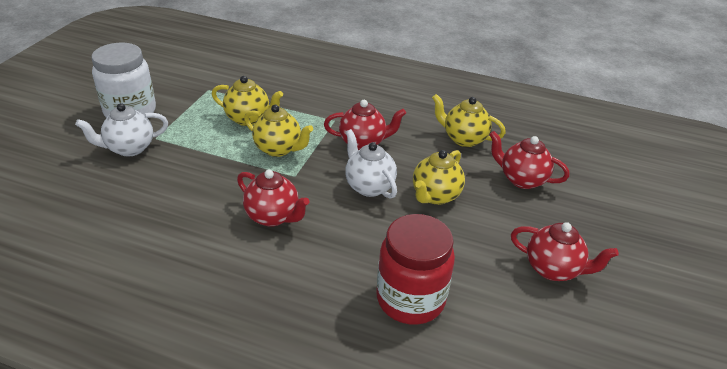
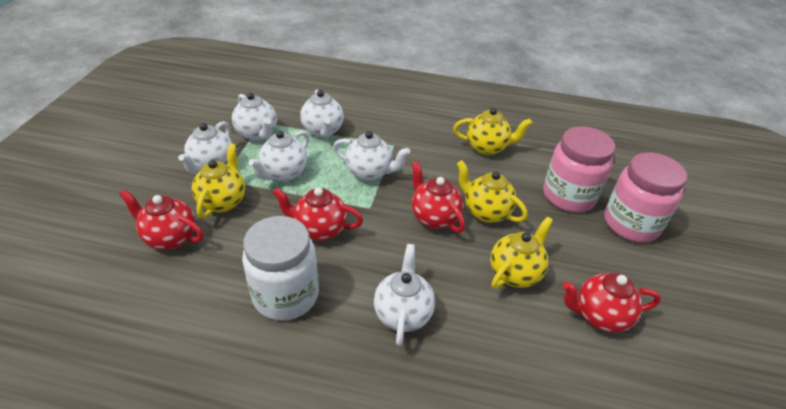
pink jar: none = 0 -> [543,126,615,212] [604,152,688,242] = 2
red jar: [376,214,455,325] = 1 -> none = 0
white teapot: [75,103,168,156] [345,129,397,199] = 2 -> [178,121,233,174] [232,93,277,141] [249,131,309,181] [300,90,344,138] [333,131,410,181] [374,244,435,346] = 6

